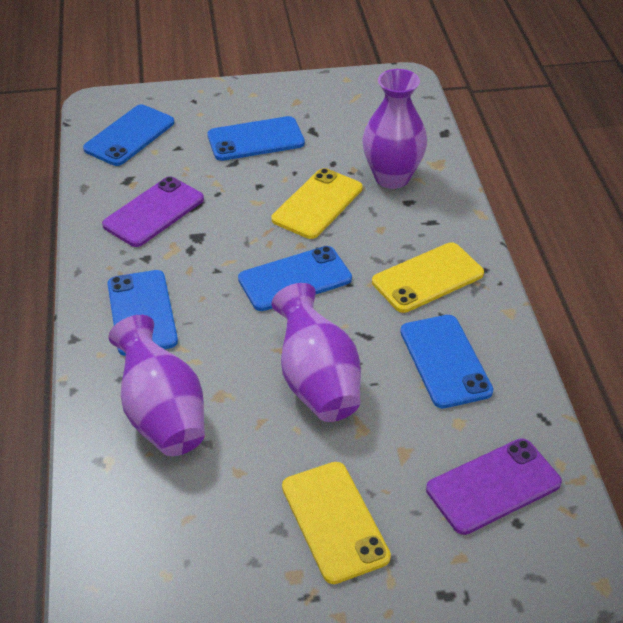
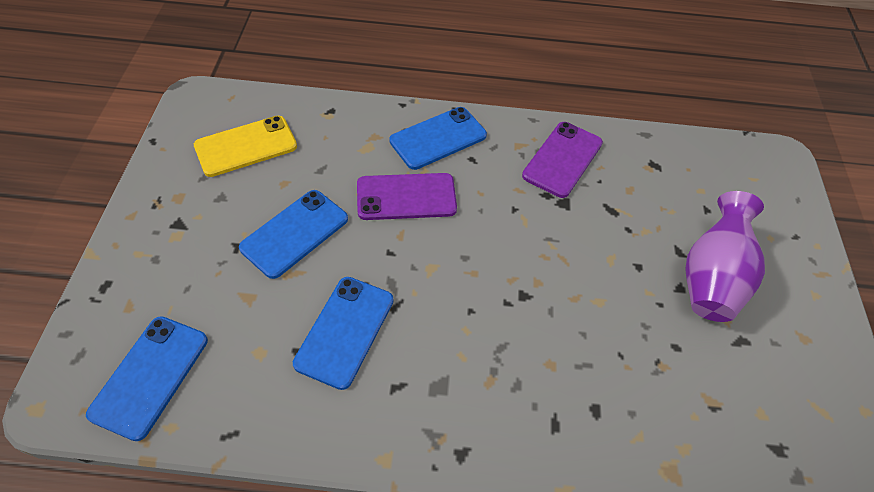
blue phone: [83,104,174,166] [107,270,178,356] [208,116,305,161] [238,246,352,311] [400,315,493,408] = 5 -> [86,316,208,441] [239,190,348,279] [293,277,394,390] [389,107,487,170] = 4
purple vase: [108,315,205,456] [272,283,361,422] [362,69,427,189] = 3 -> [685,191,765,322] = 1
yellow phone: [272,168,363,239] [282,462,391,584] [372,242,484,313] = 3 -> [194,116,297,177] = 1

